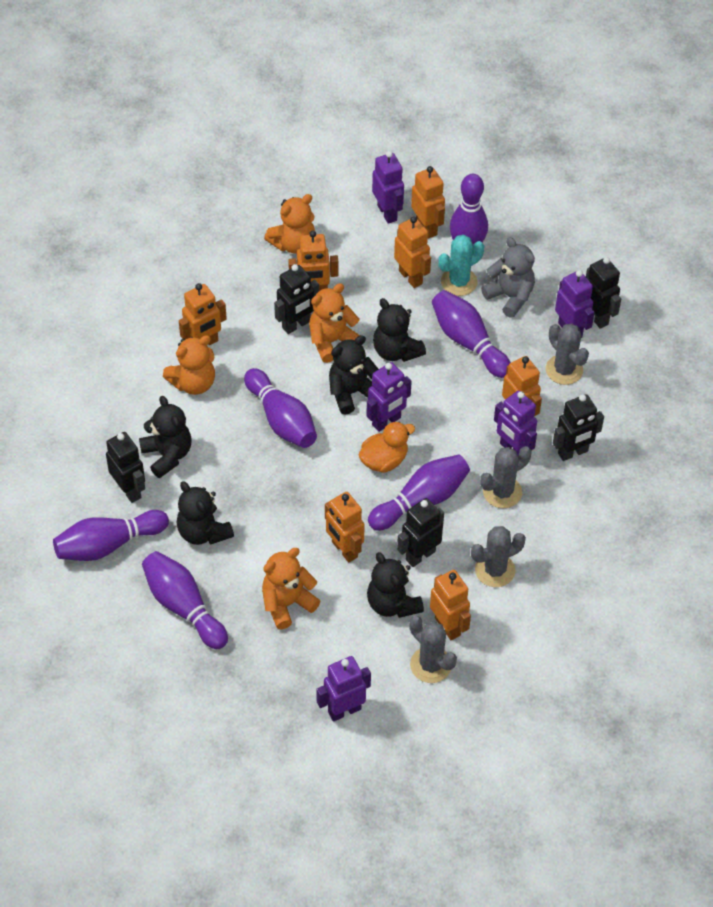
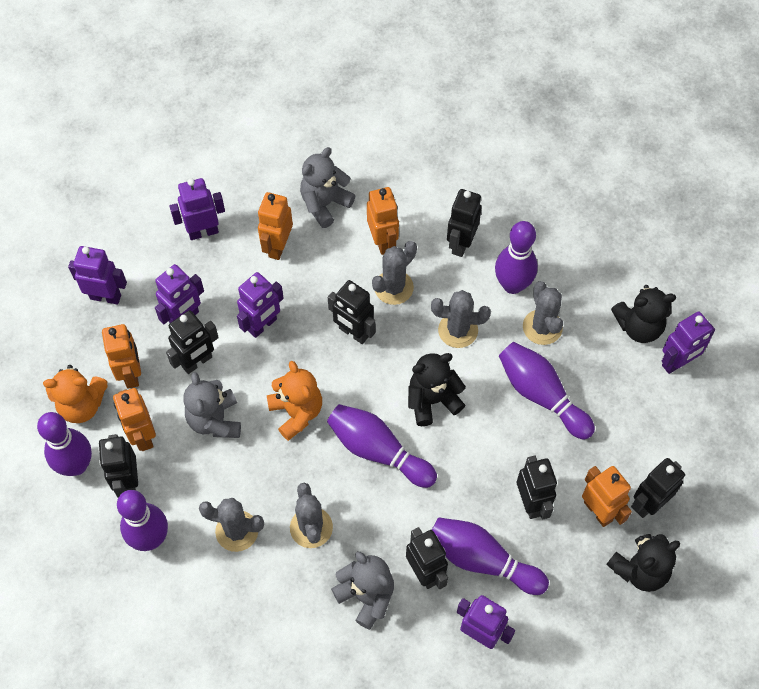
black robot: [106,432,145,503] [274,264,319,334] [397,498,444,567] [553,394,604,461] [586,257,621,329] = 5 -> [99,434,138,498] [166,310,219,374] [328,280,376,344] [406,527,448,589] [447,189,482,257] [517,455,557,519] [631,458,685,518] = 7
black teddy bear: [139,396,191,478] [177,481,234,545] [329,335,379,415] [367,552,424,618] [373,298,426,362] = 5 -> [408,353,466,426] [606,534,680,592] [611,285,676,343] = 3
grey cactus: [409,616,457,683] [471,526,526,587] [480,446,531,508] [546,324,589,385] = 4 -> [199,498,264,552] [290,483,333,548] [372,241,417,305] [431,290,491,348] [523,281,563,345] = 5
grey teddy bear: [481,237,535,318] = 1 -> [183,372,241,438] [300,147,355,228] [331,551,394,630] = 3
orange duck: [359,421,415,473] = 1 -> none = 0
orange robot: [179,283,227,345] [288,231,338,291] [325,492,365,563] [394,216,431,288] [411,166,445,238] [430,570,471,640] [502,356,542,416] = 7 -> [102,324,141,389] [113,388,156,451] [258,192,293,260] [367,187,399,255] [582,466,632,527] = 5
orange teddy bear: [163,335,215,395] [262,548,320,629] [264,194,315,254] [309,283,360,363] = 4 -> [43,365,108,423] [267,361,322,441] = 2
purple robot: [316,656,371,722] [366,362,412,432] [372,151,404,224] [494,390,537,456] [555,270,595,338] = 5 -> [68,246,127,304] [155,264,204,324] [169,178,225,240] [237,272,284,338] [457,595,515,649] [662,311,715,374] = 6
turquoise cactus: [438,235,484,296] = 1 -> none = 0

